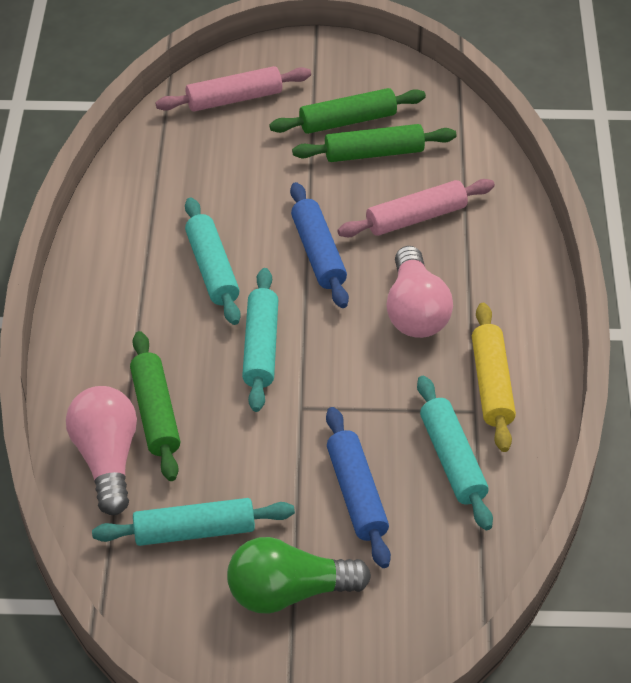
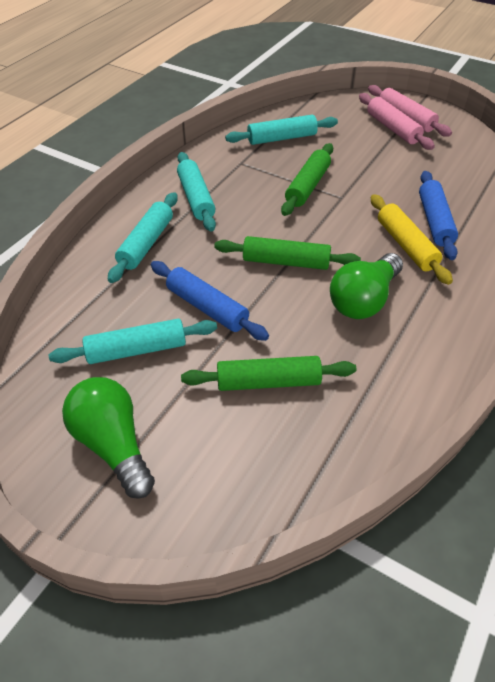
green light bulb: [227,537,371,614] = 1 -> [62,377,155,499] [330,253,403,319] = 2
pink light bulb: [66,386,137,515] [386,246,453,338] = 2 -> none = 0

